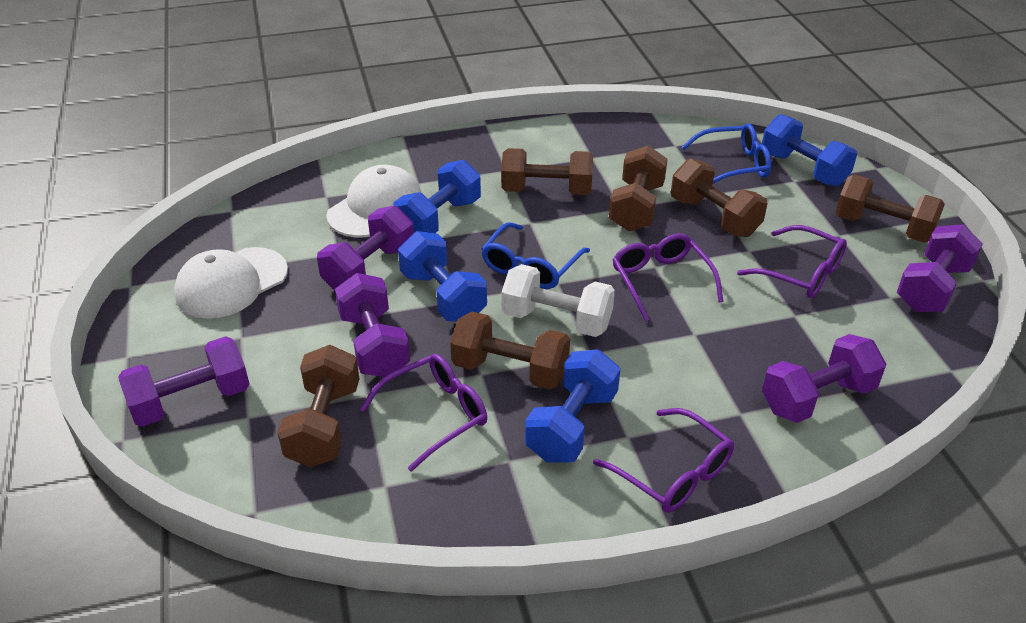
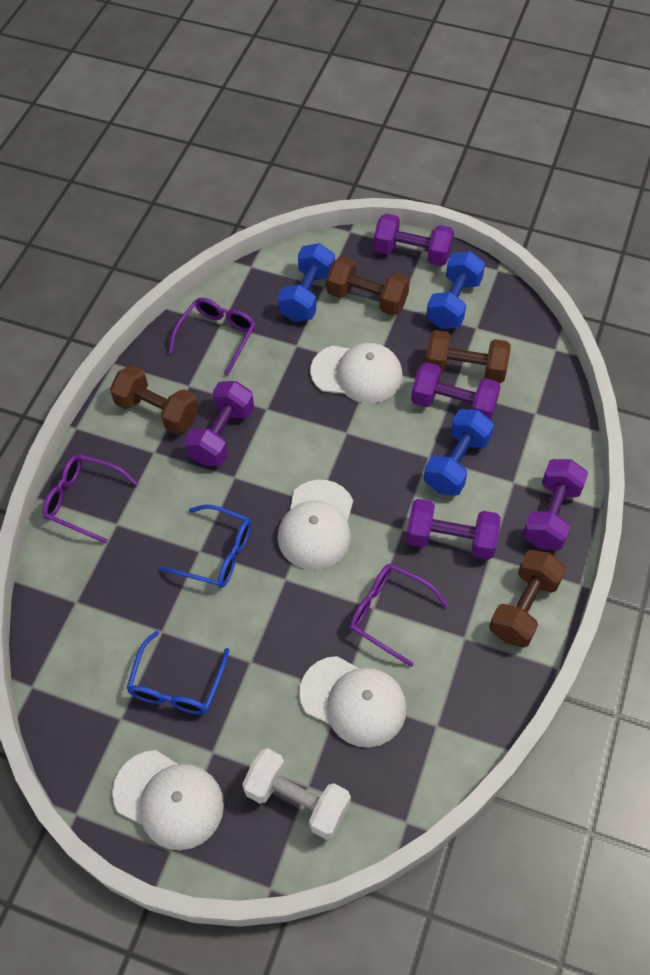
blue dumbbell: [393,160,481,233] [398,231,487,322] [525,349,620,463] [762,114,857,187] = 4 -> [278,243,335,322] [424,409,494,496] [426,251,485,329] = 3
brown dumbbell: [277,345,359,467] [450,312,570,389] [501,148,593,195] [609,146,668,231] [671,158,768,237] [836,175,945,243] = 6 -> [110,365,199,434] [327,256,410,316] [426,330,511,383] [489,550,566,648] = 4
purple glasses: [360,354,487,471] [593,408,734,513] [612,233,724,322] [737,225,847,298] = 4 -> [42,454,138,543] [169,298,256,376] [349,564,449,667] = 3
white cap: [174,247,288,319] [326,165,421,238] = 2 -> [113,750,224,850] [278,480,353,570] [300,656,406,748] [310,343,403,403] = 4

